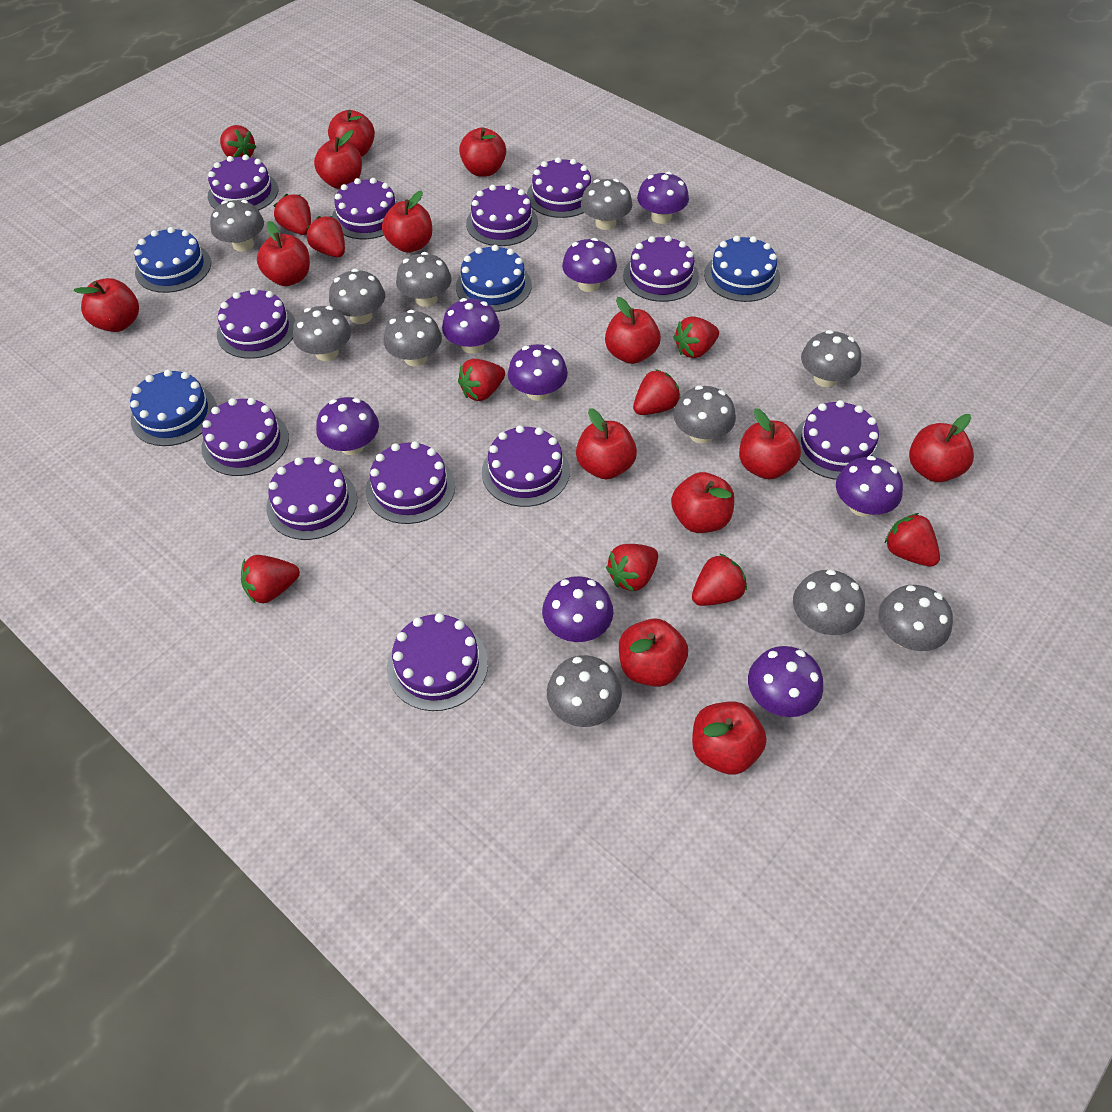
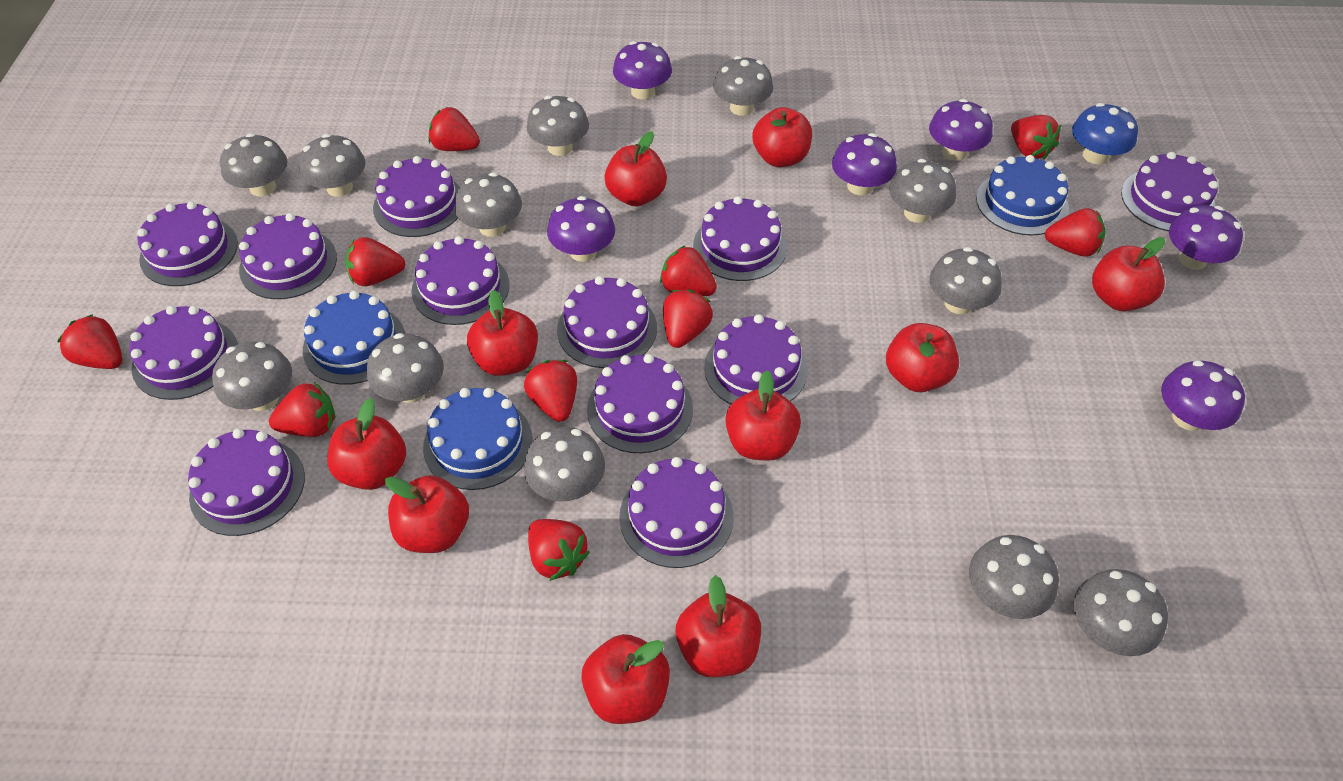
blue cake: [130,369,217,446] [134,227,211,293] [456,245,532,312] [704,236,780,302] = 4 -> [303,291,405,385] [423,388,533,490] [976,155,1069,236] = 3
blue mushroom: none = 0 -> [1072,103,1138,164] = 1
grey mushroom: [210,200,264,252] [293,306,351,361] [329,269,385,324] [384,310,442,366] [396,252,452,307] [547,655,622,727] [581,179,633,230] [673,385,736,444] [793,569,865,635] [801,330,861,388] [879,585,953,651] = 11 -> [212,342,292,411] [220,133,287,196] [299,134,366,197] [367,333,444,403] [455,173,522,237] [524,427,605,502] [527,96,589,156] [713,56,773,116] [889,159,956,223] [930,247,1002,314] [969,535,1059,619] [1074,569,1168,656] = 12
purple mushroom: [316,397,379,455] [442,298,500,354] [508,344,568,401] [542,576,613,642] [562,238,617,292] [637,172,689,224] [748,646,823,717] [836,456,903,517] = 8 -> [547,196,615,262] [613,41,672,99] [832,133,897,195] [929,99,993,161] [1161,360,1245,431] [1169,205,1243,270] = 6
red apple: [73,278,139,332] [257,221,310,286] [314,130,362,189] [328,110,375,157] [382,191,432,253] [459,128,506,177] [576,408,637,479] [605,297,661,364] [619,618,688,687] [671,472,734,533] [692,701,767,775] [739,408,801,479] [909,414,974,482] = 13 -> [327,398,406,490] [385,475,469,553] [467,290,538,376] [581,634,670,724] [605,131,667,206] [676,575,761,677] [725,370,801,461] [752,107,812,167] [886,323,959,392] [1092,237,1165,311] = 10

